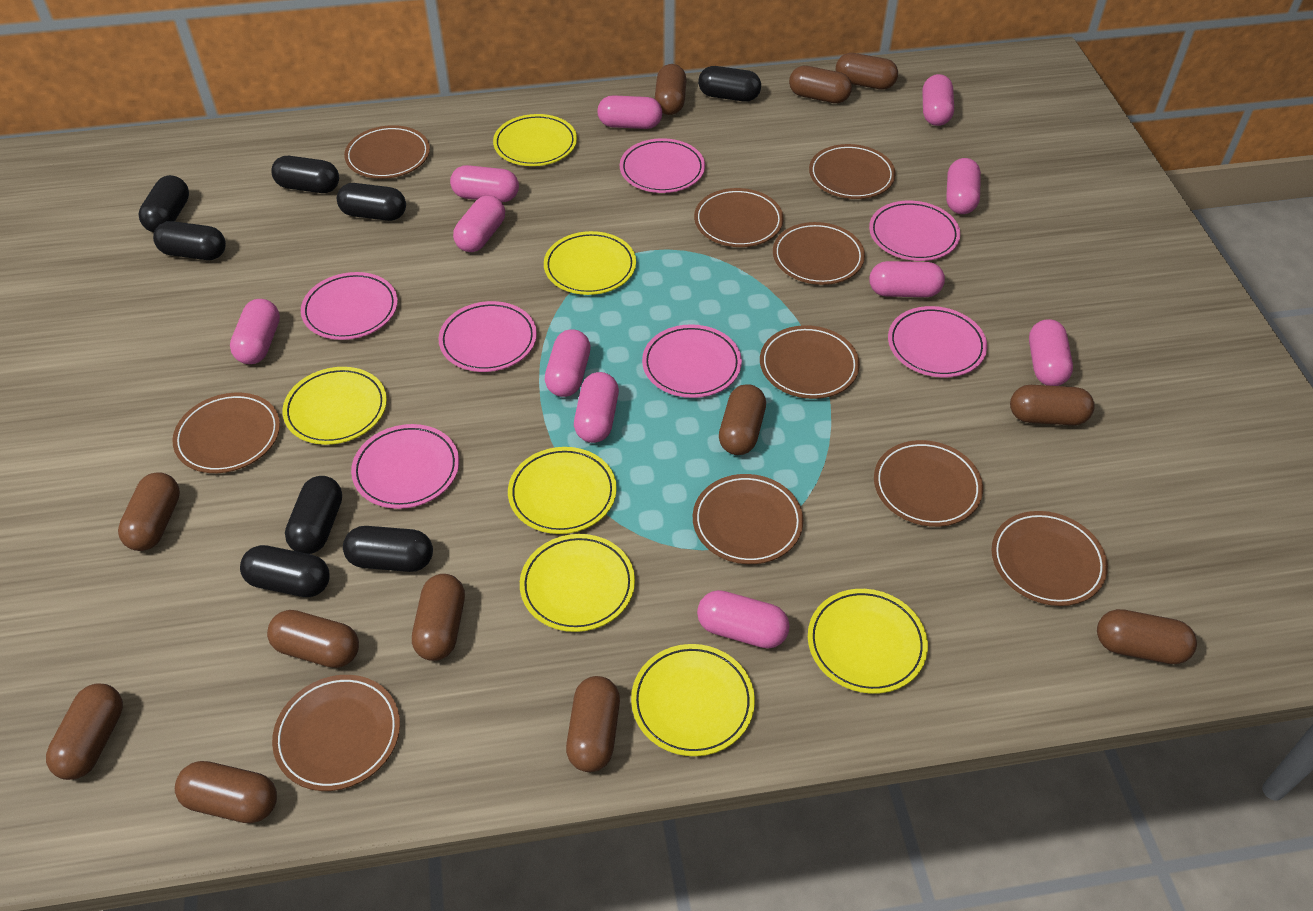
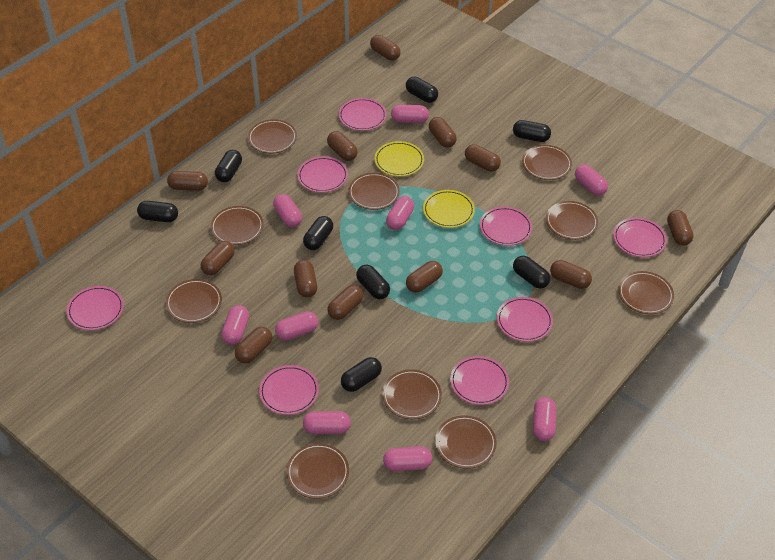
pink capsule: [230,299,280,364] [450,165,519,202] [453,195,505,252] [545,330,591,397] [574,372,619,443] [597,95,662,129] [697,590,790,649] [869,261,945,297] [922,74,954,126] [946,158,981,214] [1029,319,1073,386] = 11 -> [221,305,249,345] [273,194,302,227] [275,311,318,341] [303,411,351,434] [383,446,432,472] [386,196,414,230] [391,105,429,123] [533,397,556,441] [575,164,608,196] = 9
pink plate: [301,272,398,340] [351,424,459,509] [439,301,537,372] [620,138,705,193] [642,324,742,398] [869,201,960,261] [888,306,987,377] = 7 -> [67,286,124,330] [259,365,319,415] [297,156,348,193] [339,98,387,131] [450,356,509,405] [480,207,532,246] [497,297,553,342] [613,218,667,257] = 8
yellow plate: [282,367,387,445] [493,114,577,166] [508,447,617,534] [520,534,635,632] [544,231,636,295] [631,644,755,756] [808,589,928,694] = 7 -> [374,141,424,176] [423,190,475,228] = 2

